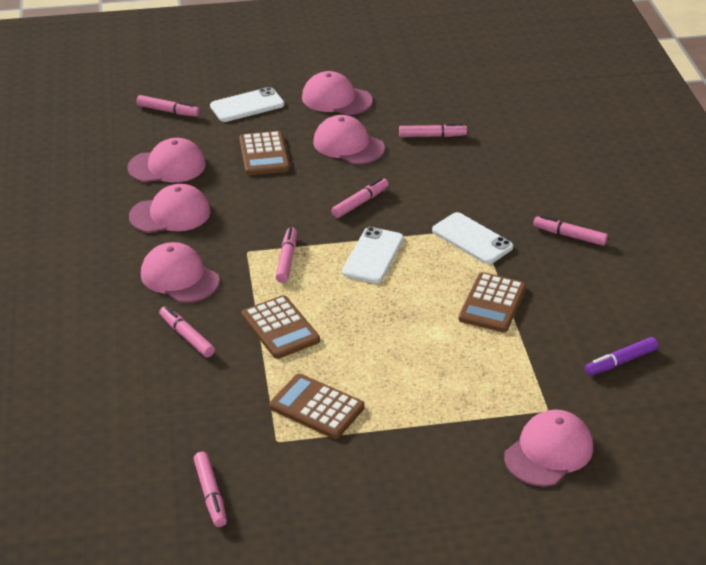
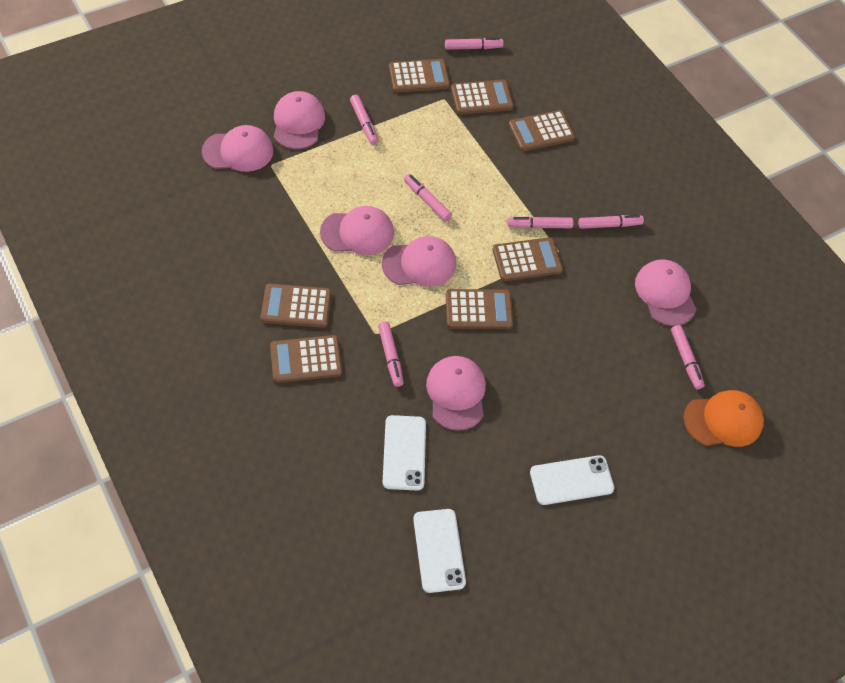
brown calculator: [239,131,290,175] [242,295,320,359] [269,374,364,439] [459,272,526,332] = 4 -> [261,284,331,328] [270,335,342,383] [389,59,450,93] [446,289,513,329] [451,79,514,115] [493,237,563,281] [509,110,575,151] = 7
orange cap: none = 0 -> [684,390,764,447] = 1
purple marker: [585,337,658,376] = 1 -> none = 0

